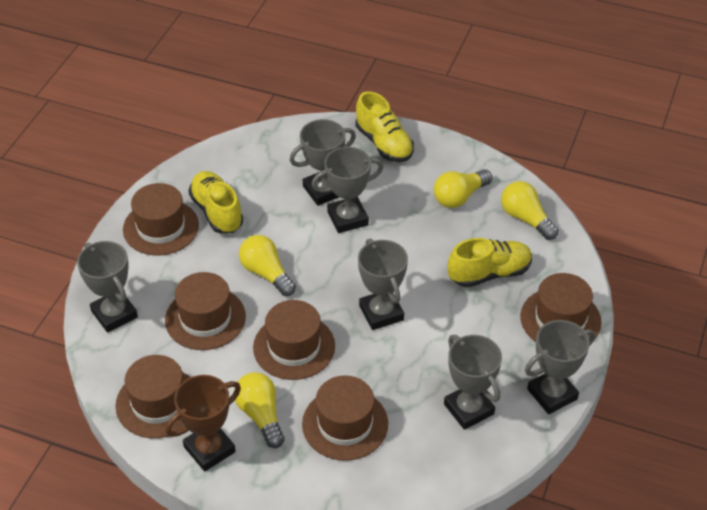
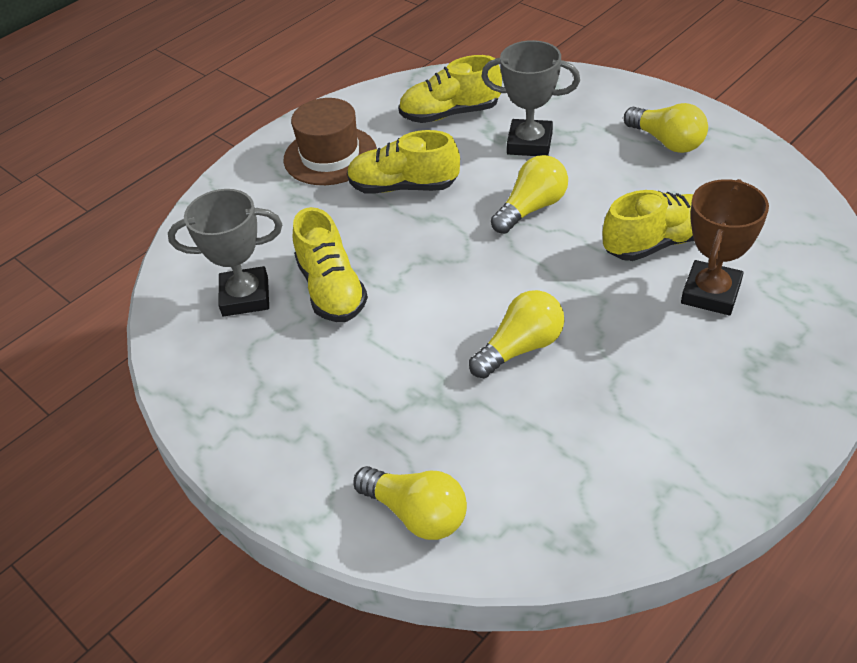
brown hat: [115,355,190,438] [123,183,199,255] [165,272,246,350] [253,300,335,380] [302,375,388,461] [520,273,602,342] = 6 -> [284,98,377,185] = 1
grey trophy: [77,241,138,333] [289,119,356,206] [312,147,384,233] [358,239,408,330] [444,335,502,430] [525,320,595,414] = 6 -> [168,189,282,316] [481,40,580,156] = 2
yellow shoe: [188,171,243,233] [356,91,414,162] [448,238,532,287] = 3 -> [293,207,368,322] [347,130,460,194] [398,55,502,123] [603,190,694,261] = 4

